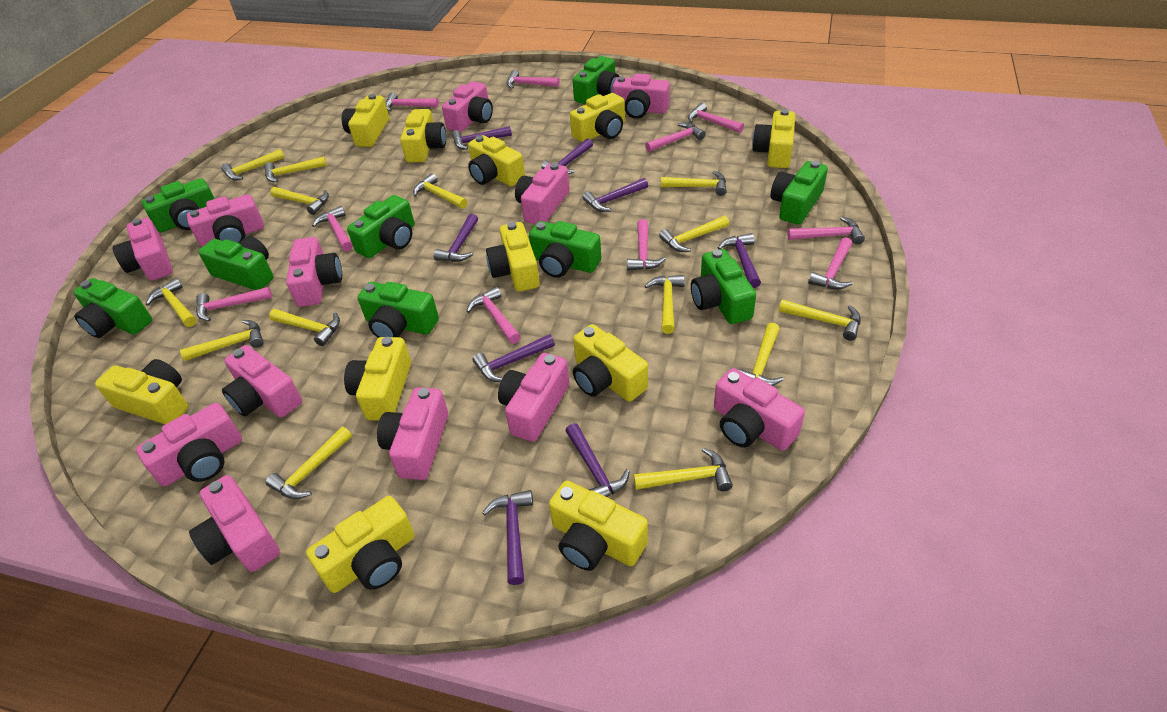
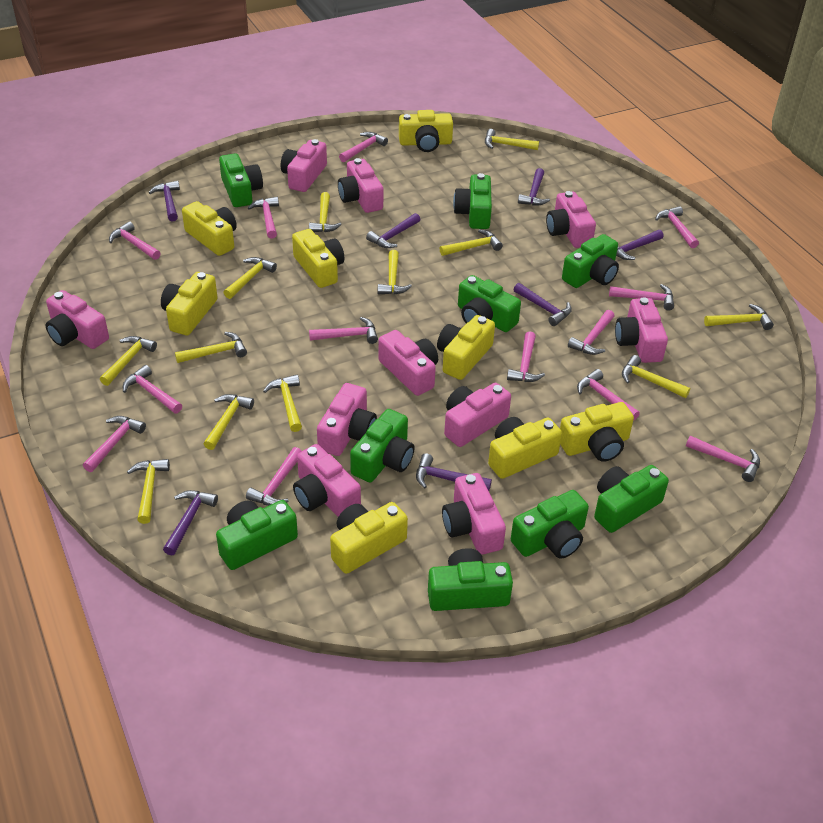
pink camera: [112,218,173,281] [136,403,242,486] [187,194,264,247] [189,475,280,572] [222,345,302,418] [286,237,342,307] [377,387,448,480] [442,81,493,132] [498,353,570,442] [515,163,570,224] [612,74,670,119] [714,368,805,451] = 12 -> [46,290,109,349] [281,139,327,192] [293,444,361,517] [317,383,377,456] [338,158,383,213] [378,330,438,396] [442,473,506,555] [444,383,511,447] [546,191,596,248] [615,297,668,363] = 10
pink hammer: [196,287,272,321] [312,206,353,251] [385,92,439,112] [466,287,521,344] [507,70,559,89] [627,219,666,271] [645,123,706,152] [688,103,744,133] [787,217,865,244] [808,237,853,289] = 10 -> [83,416,146,472] [109,221,161,260] [123,365,182,414] [246,447,302,506] [248,197,279,239] [309,317,378,344] [339,132,388,162] [507,331,545,382] [568,310,614,355] [577,369,640,421] [609,284,674,311] [655,206,699,248] [686,436,760,482] = 13
purple hammer: [434,214,478,262] [452,126,512,150] [472,334,555,382] [482,490,533,585] [541,138,593,174] [566,423,630,497] [583,178,648,212] [718,233,761,288] = 8 -> [149,181,180,221] [163,490,218,556] [366,213,421,248] [416,453,492,491] [513,283,572,326] [518,168,550,206] [616,230,664,260] = 7
yellow camera: [95,359,188,424] [306,496,415,593] [342,94,389,147] [344,337,411,421] [400,109,446,163] [468,135,525,186] [486,222,540,292] [549,481,648,571] [570,93,625,142] [573,324,648,402] [752,109,795,168] = 11 -> [161,272,218,335] [182,201,237,256] [292,229,344,288] [330,502,408,574] [399,110,453,152] [437,315,495,380] [488,417,562,479] [560,402,634,462] = 8
yellow hammer: [146,278,197,327] [180,320,264,361] [221,149,285,181] [264,156,327,182] [266,427,352,499] [269,309,340,346] [270,187,329,215] [413,173,468,209] [633,447,733,491] [645,275,685,334] [659,215,729,252] [661,171,727,196] [738,323,784,386] [779,299,861,341] = 14 -> [100,336,157,386] [127,459,170,524] [175,332,247,363] [204,394,254,450] [223,257,277,299] [263,375,302,432] [309,192,342,232] [378,250,412,294] [440,229,503,256] [485,129,539,150] [622,355,690,398] [704,304,774,330] = 12

